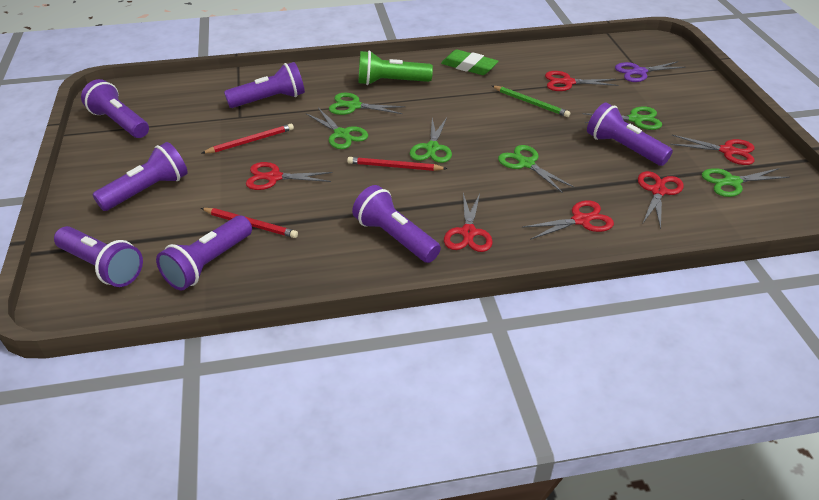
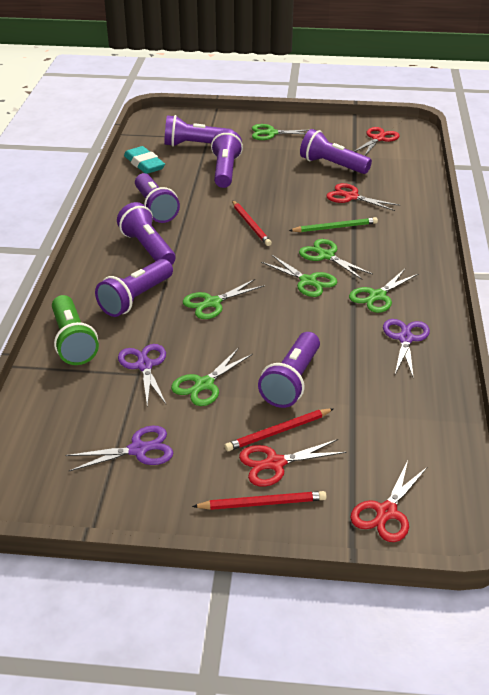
green eraser: [441,49,498,75] = 1 -> none = 0
purple scissors: [615,61,686,82] = 1 -> [65,426,173,471] [118,344,166,406] [383,319,430,377] = 3
red scissors: [246,162,333,190] [444,193,493,252] [522,201,614,240] [545,71,618,91] [638,171,684,229] [670,135,754,165] = 6 -> [239,439,346,487] [326,183,400,211] [350,461,427,542] [353,127,400,156] = 4
turquoise eraser: none = 0 -> [124,146,165,174] = 1

